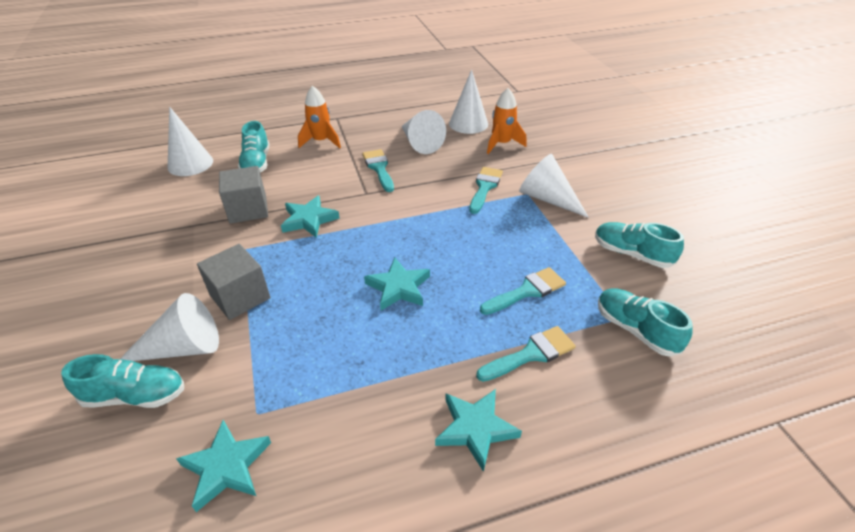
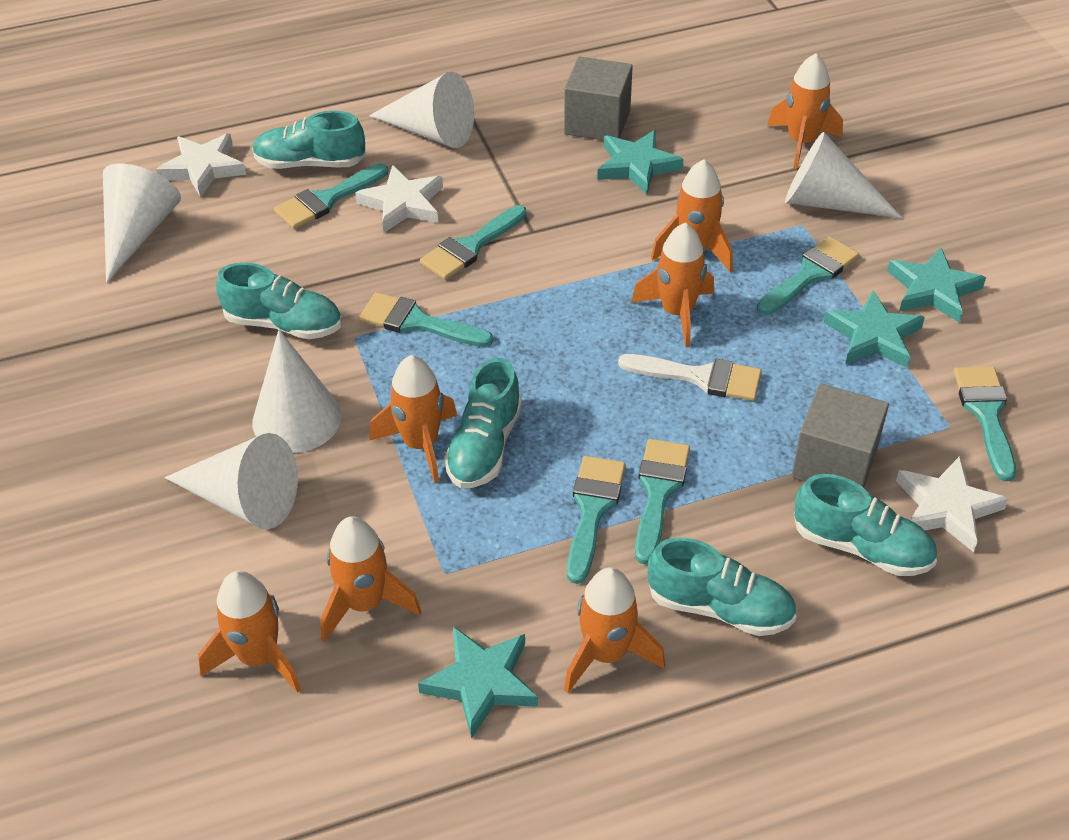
orange rocket: [298,86,341,148] [487,88,526,154] = 2 -> [198,571,301,693] [320,516,421,642] [369,355,457,483] [564,567,665,693] [631,222,714,347] [651,159,733,272] [767,53,843,169] = 7
turquoise brush: [362,149,394,192] [469,167,503,214] [476,326,576,382] [480,267,566,315] = 4 -> [274,164,388,229] [359,292,493,347] [420,205,527,280] [567,456,626,584] [635,439,690,564] [757,236,859,315] [954,366,1016,481] = 7
turquoise shoe: [61,354,184,408] [238,121,269,172] [595,222,684,268] [598,288,693,356] = 4 -> [216,262,342,339] [252,111,366,169] [444,358,522,488] [648,538,797,636] [794,474,937,576] = 5
white brush: none = 0 -> [618,354,762,401] = 1
white star: none = 0 -> [156,133,246,197] [355,165,443,233] [896,456,1009,552] = 3

